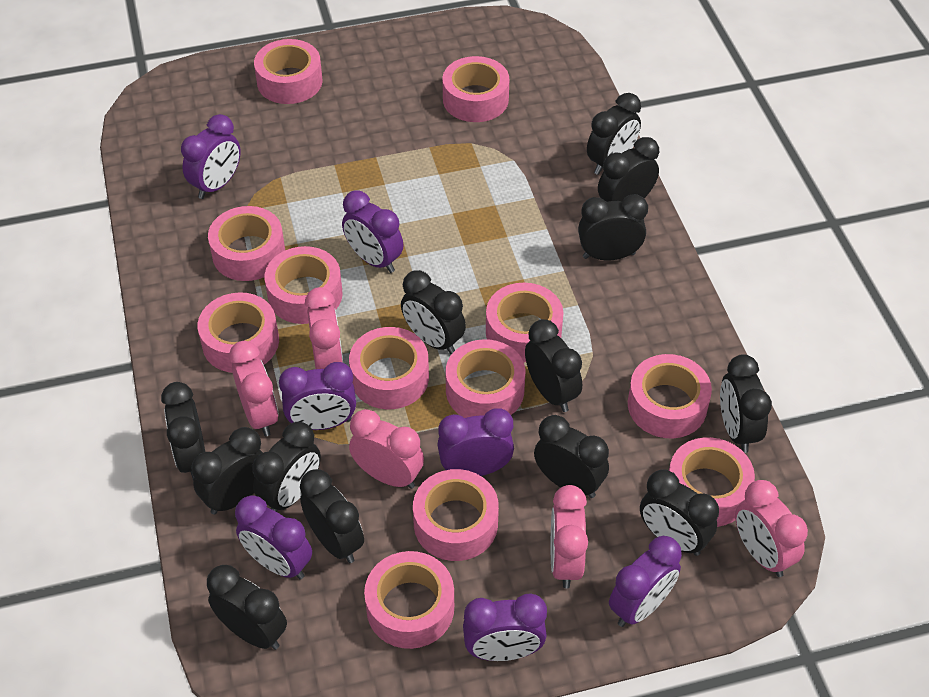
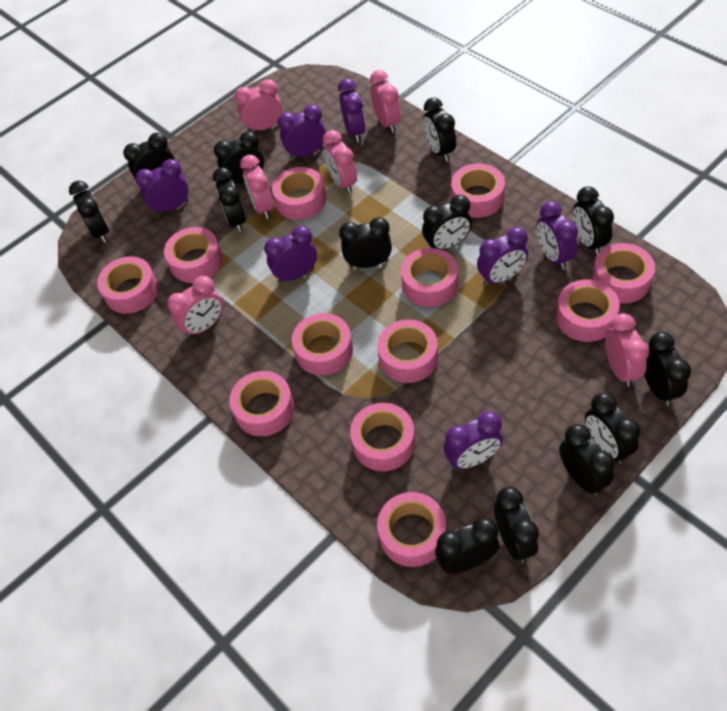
pink clock: [229,341,279,436] [305,287,343,369] [349,409,424,489] [551,485,588,589] [735,480,808,577] = 5 -> [167,276,223,338] [235,79,282,132] [240,155,274,219] [323,130,357,194] [370,70,401,133] [605,313,649,387] = 6

